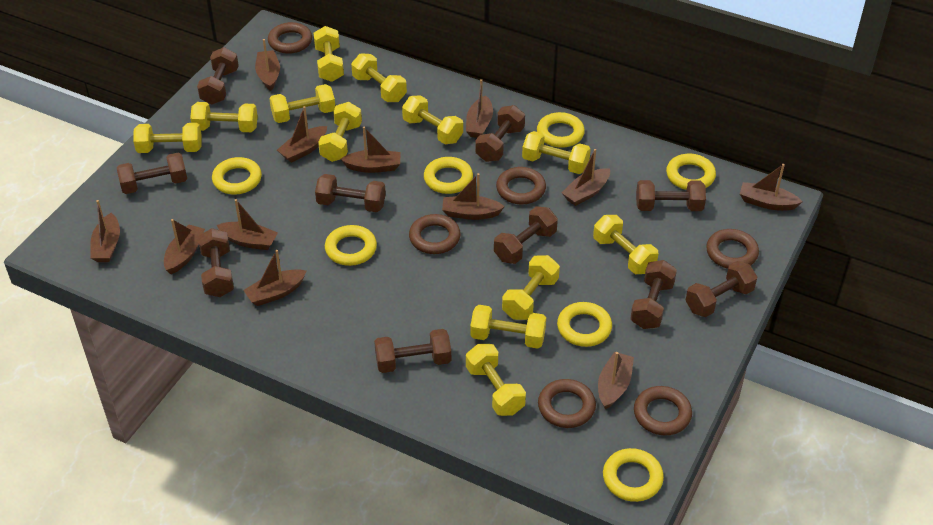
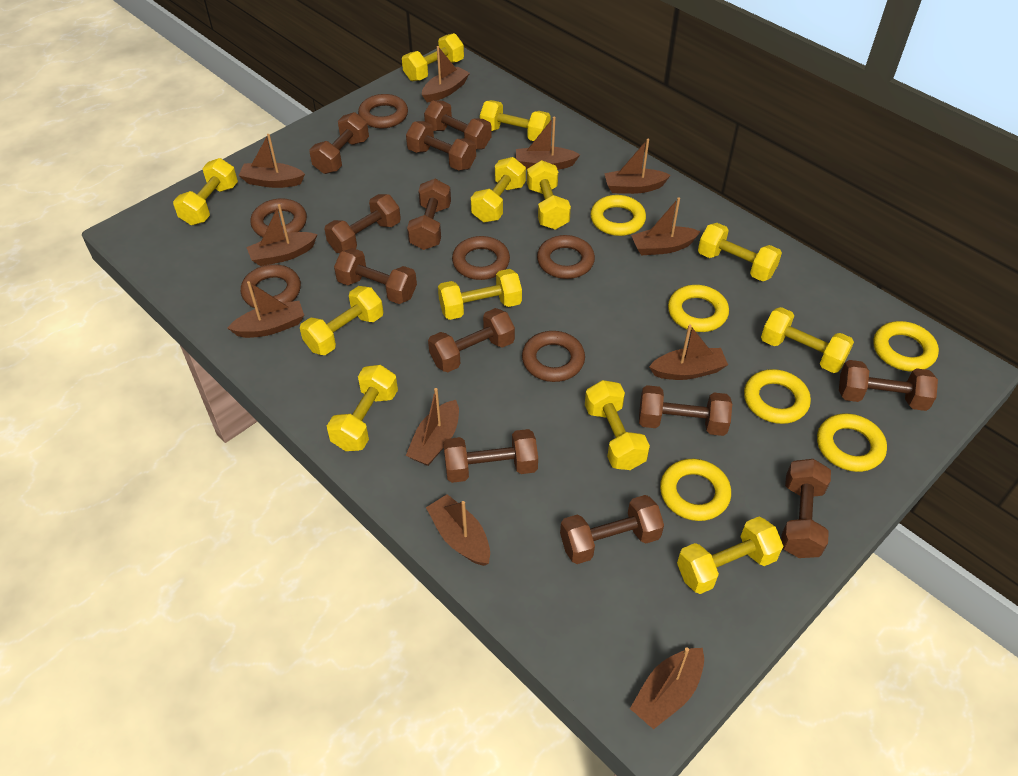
brown boat: [90,200,120,262] [164,219,205,274] [217,199,278,250] [244,250,306,306] [255,39,280,91] [277,106,327,163] [341,127,400,173] [442,173,505,220] [466,79,493,138] [562,149,610,206] [598,352,634,409] [740,164,803,211] = 12 -> [227,281,304,338] [238,134,305,188] [246,204,318,266] [406,388,459,466] [422,46,470,103] [426,494,490,566] [516,116,580,170] [604,139,671,194] [630,647,704,729] [631,197,701,255] [649,325,728,380] = 11
brown dumbbell: [117,153,187,194] [197,47,239,105] [198,228,234,297] [315,174,386,212] [374,329,451,373] [475,105,525,162] [494,206,558,264] [630,260,677,329] [636,180,706,211] [685,261,757,317] = 10 -> [309,112,369,174] [324,194,401,253] [334,248,417,304] [406,121,476,171] [407,179,451,250] [424,100,492,150] [428,308,515,372] [443,429,538,483] [560,495,664,564] [639,385,732,436] [781,459,831,558] [839,360,938,411] = 12
yellow ring: [212,157,262,195] [325,225,377,266] [424,157,473,194] [537,112,585,148] [557,302,612,347] [603,448,664,502] [666,154,716,190] = 7 -> [590,195,646,236] [660,459,731,521] [668,285,729,332] [744,369,811,424] [817,413,887,472] [873,321,939,372] = 6

